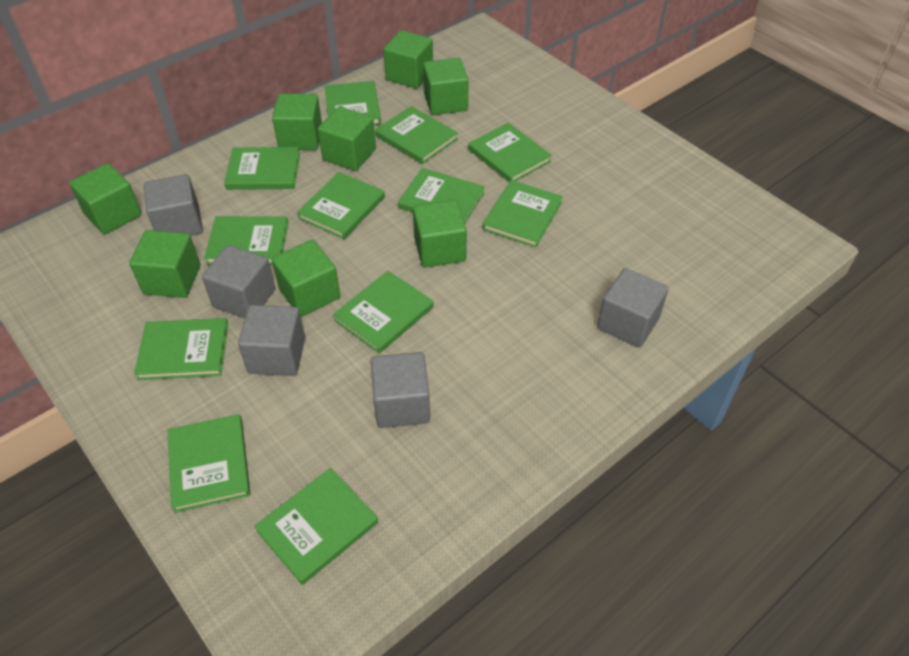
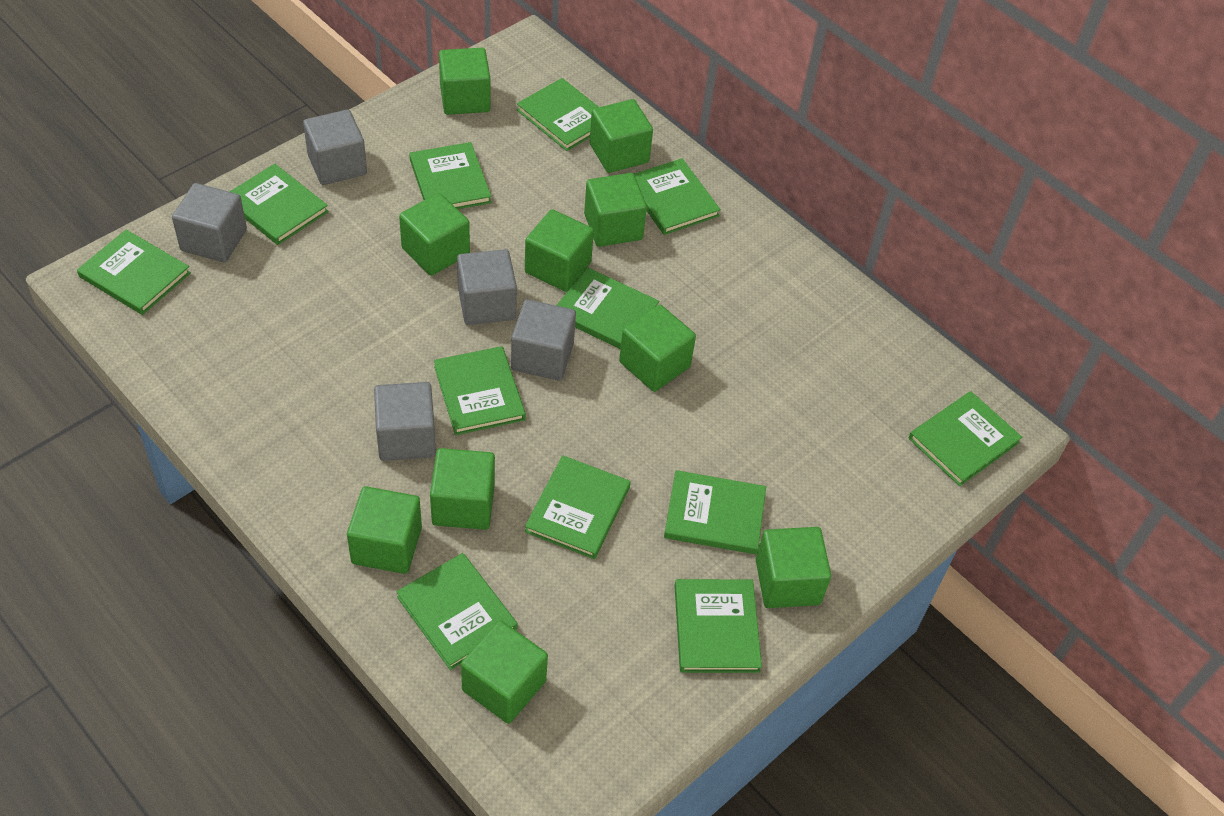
green cube: [69,163,142,235] [129,230,200,298] [272,94,322,150] [272,240,341,317] [318,106,376,171] [383,30,433,89] [413,200,467,268] [423,58,469,115] = 8 -> [347,486,422,574] [399,193,470,276] [430,448,495,530] [439,48,490,115] [461,621,548,724] [525,209,594,292] [584,173,647,247] [590,99,653,173] [619,305,696,392] [756,527,831,608] = 10

